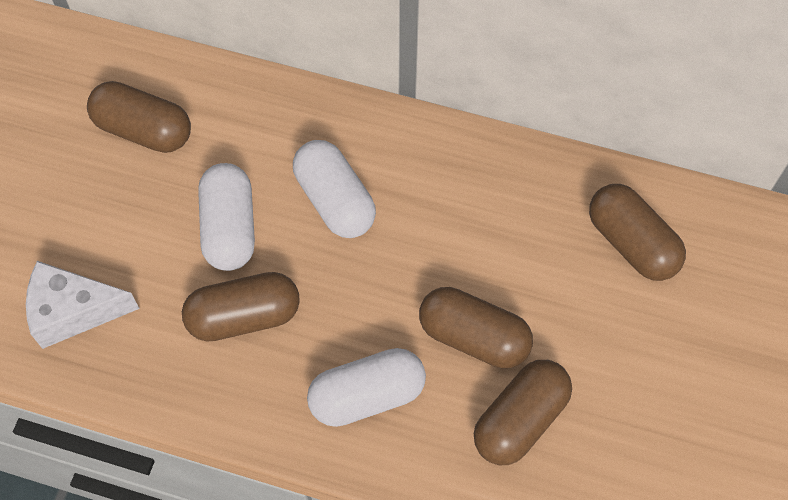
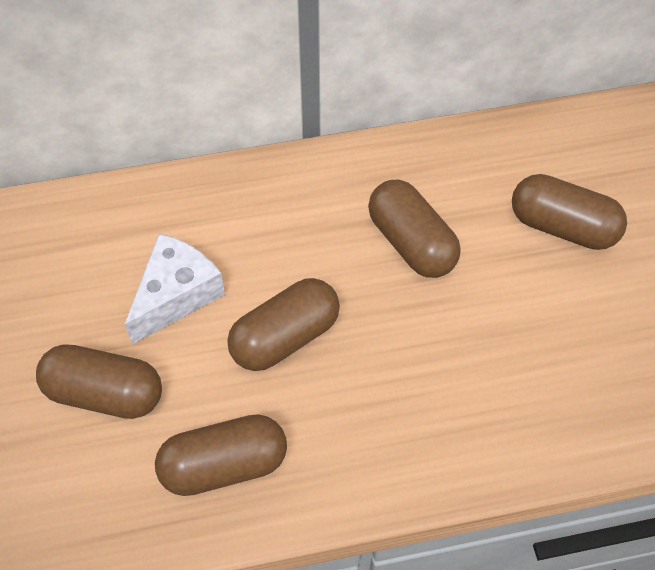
white capsule: [198,163,255,271] [293,140,376,238] [307,348,426,427] = 3 -> none = 0

